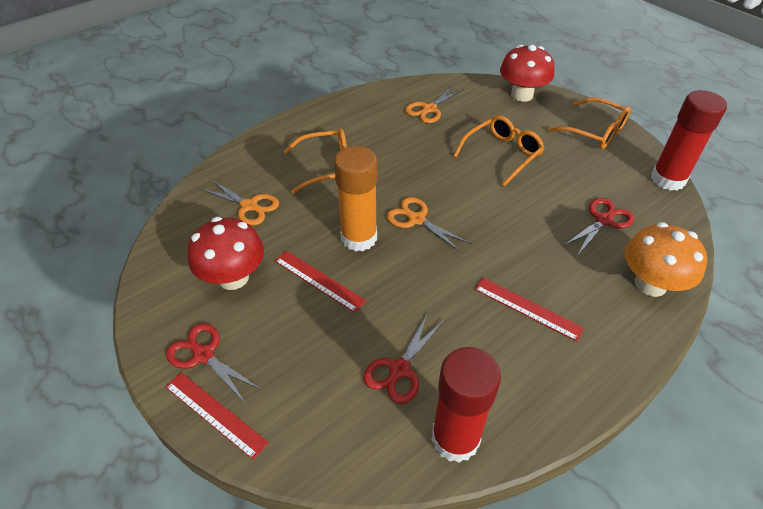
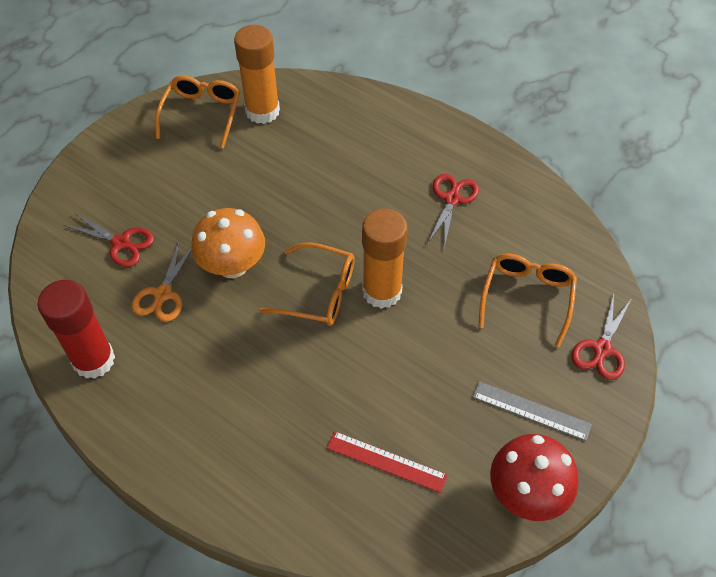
grey ruler: none = 0 -> [473,381,592,441] = 1
orange glue stick: [334,146,377,251] = 1 -> [234,25,280,124] [362,208,408,309] = 2
orange scissors: [200,179,279,225] [386,197,471,252] [405,86,464,123] = 3 -> [132,240,191,322] = 1
red glue stick: [432,347,501,463] [651,90,727,191] = 2 -> [37,280,115,379] = 1
red mushroom: [187,217,264,290] [500,45,555,102] = 2 -> [490,434,578,521] = 1
red ruler: [165,372,269,460] [275,251,366,313] [474,278,584,342] = 3 -> [327,431,448,493] = 1

